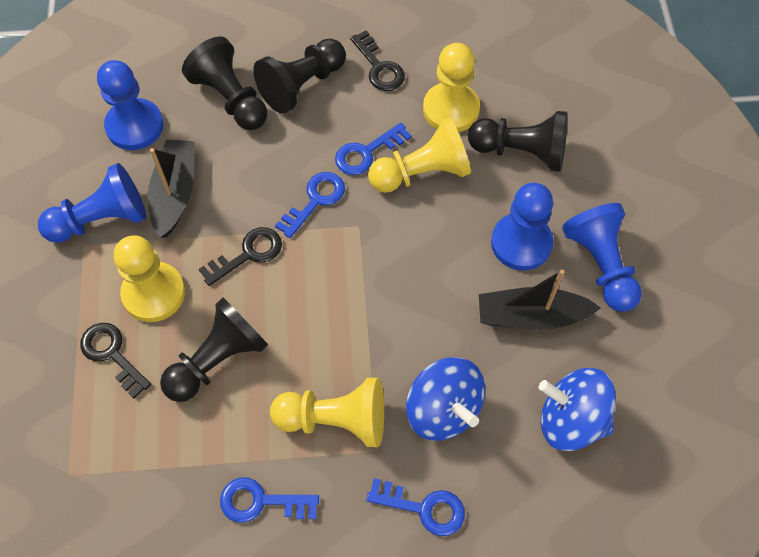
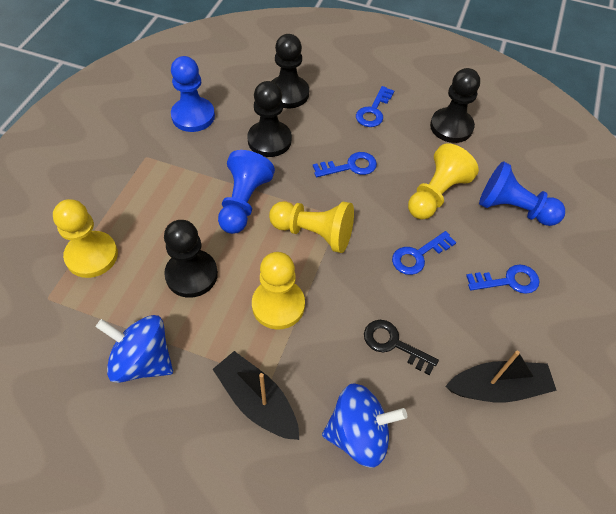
black key: [80,323,151,399] [199,227,282,286] [350,30,405,91] = 3 -> [364,320,439,376] = 1
blue pawn: [38,163,146,243] [97,60,163,150] [491,183,553,270] [562,203,642,312] = 4 -> [171,56,215,132] [218,150,275,234] [479,161,565,226] = 3

